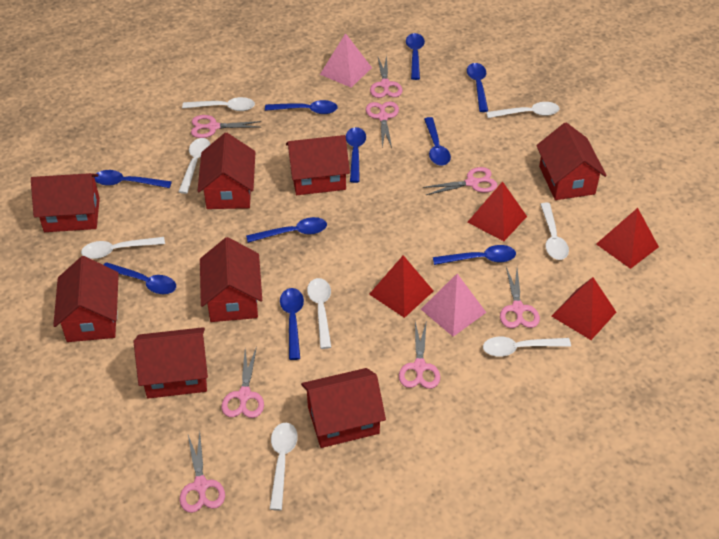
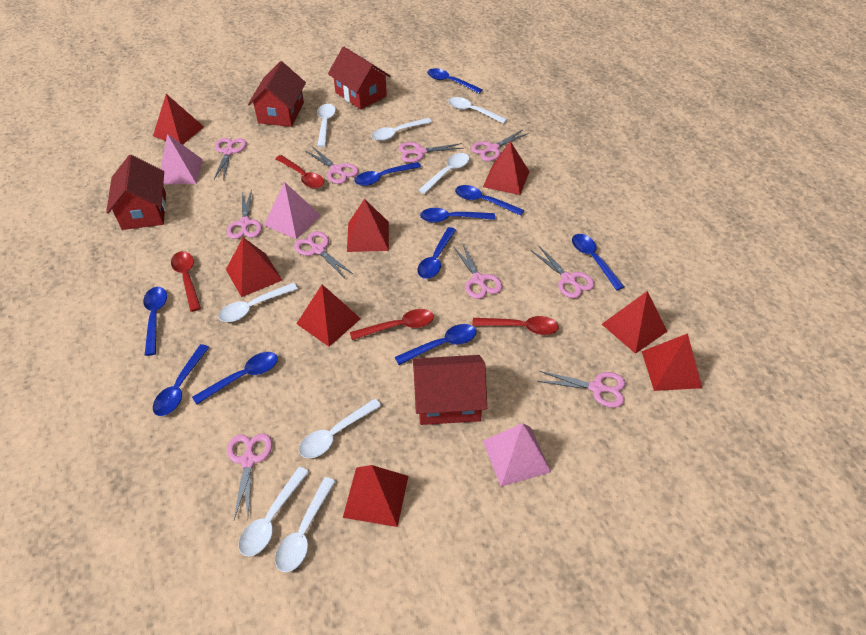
pink pyramid: [320,33,372,88] [421,274,487,337] = 2 -> [161,134,203,185] [264,182,320,239] [483,423,551,487] = 3
pink scissors: [179,432,225,513] [191,115,262,138] [221,347,264,418] [366,101,399,148] [370,55,403,98] [399,322,440,389] [422,167,497,195] [500,267,540,328] = 8 -> [214,138,246,181] [227,190,262,239] [227,433,272,520] [294,231,353,278] [306,146,359,184] [399,142,463,163] [453,244,502,299] [471,130,529,161] [532,245,594,298] [537,371,625,408] = 10
red house: [31,173,100,232] [53,256,119,342] [134,327,208,399] [198,133,255,209] [200,237,262,322] [286,135,350,195] [301,368,386,448] [536,122,607,200] = 8 -> [106,155,166,230] [248,61,306,127] [328,47,391,110] [412,355,487,425] = 4
red pyramid: [369,255,433,318] [468,181,527,241] [552,277,616,340] [596,208,659,269] = 4 -> [153,94,204,145] [226,237,282,297] [296,284,361,347] [343,465,409,527] [347,199,389,252] [483,141,530,195] [602,291,667,354] [642,333,702,391] = 8
red spoon: none = 0 -> [171,251,201,312] [275,155,324,189] [350,309,434,340] [472,316,559,335] = 4

